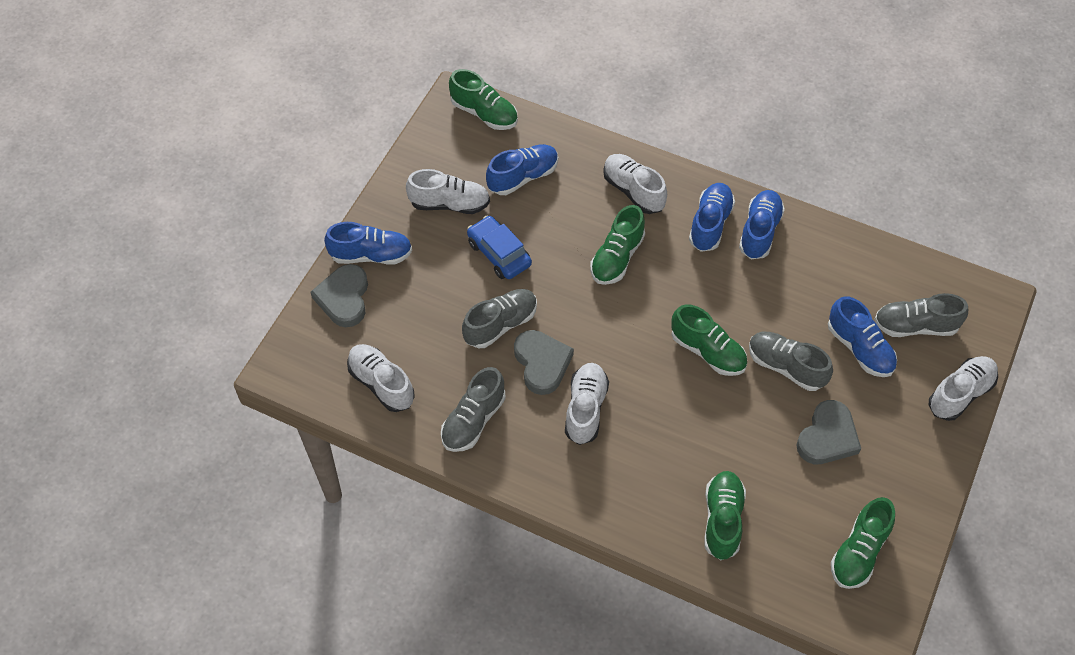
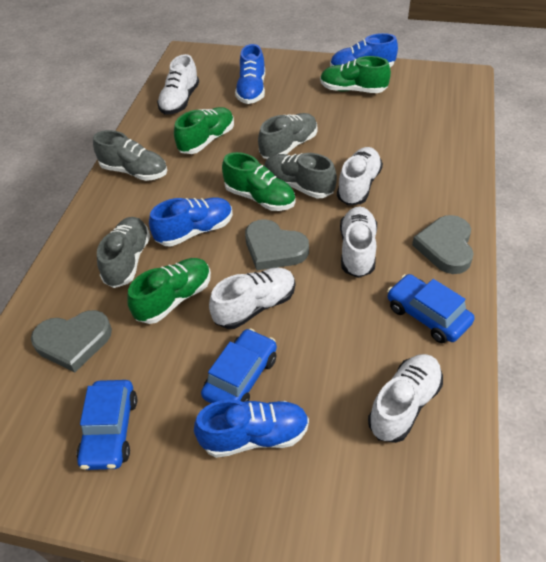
blue car: [467,215,532,279] = 1 -> [77,380,137,470] [201,328,277,403] [387,274,475,343] = 3
blue shoe: [324,222,412,265] [486,144,558,195] [689,183,735,252] [739,190,785,259] [828,296,897,377] = 5 -> [149,197,233,247] [194,399,309,458] [235,44,265,104] [330,33,398,67] = 4
green shoe: [449,69,518,130] [590,205,645,285] [671,304,747,376] [704,471,746,560] [831,497,895,589] = 5 -> [127,258,211,324] [174,107,234,154] [222,152,296,211] [320,56,391,93] = 4

